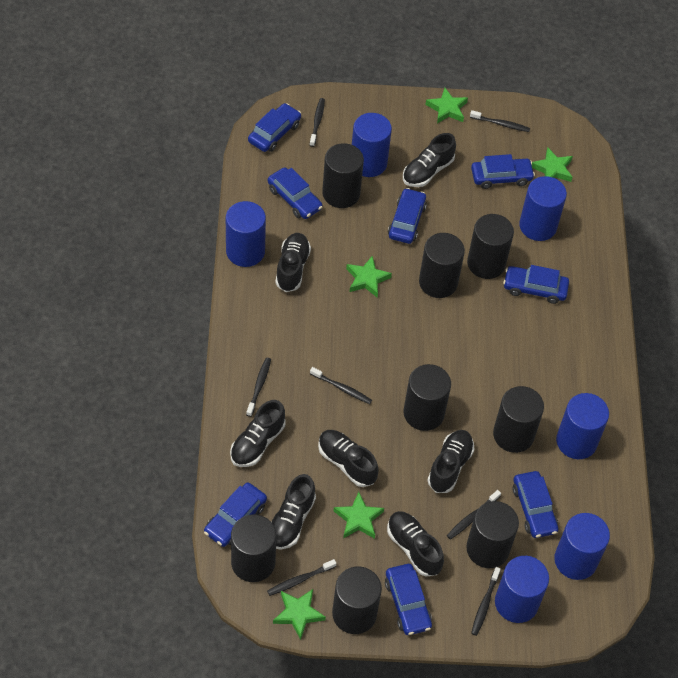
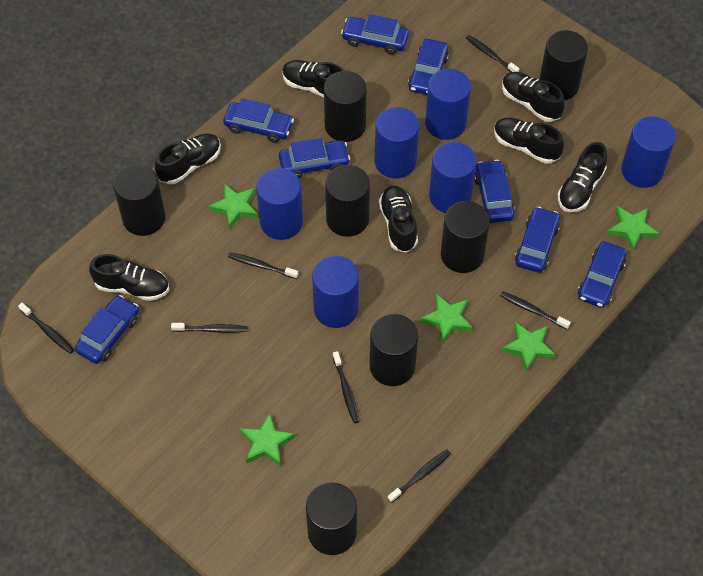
black cylinder: [231,515,276,582] [322,143,364,208] [332,567,382,634] [404,364,451,431] [419,233,465,298] [466,501,519,568] [467,214,514,279] [493,386,544,453] = 8 -> [113,164,165,236] [306,482,357,555] [324,71,367,142] [325,165,370,237] [370,314,418,386] [441,201,490,273] [539,30,588,100] = 7

